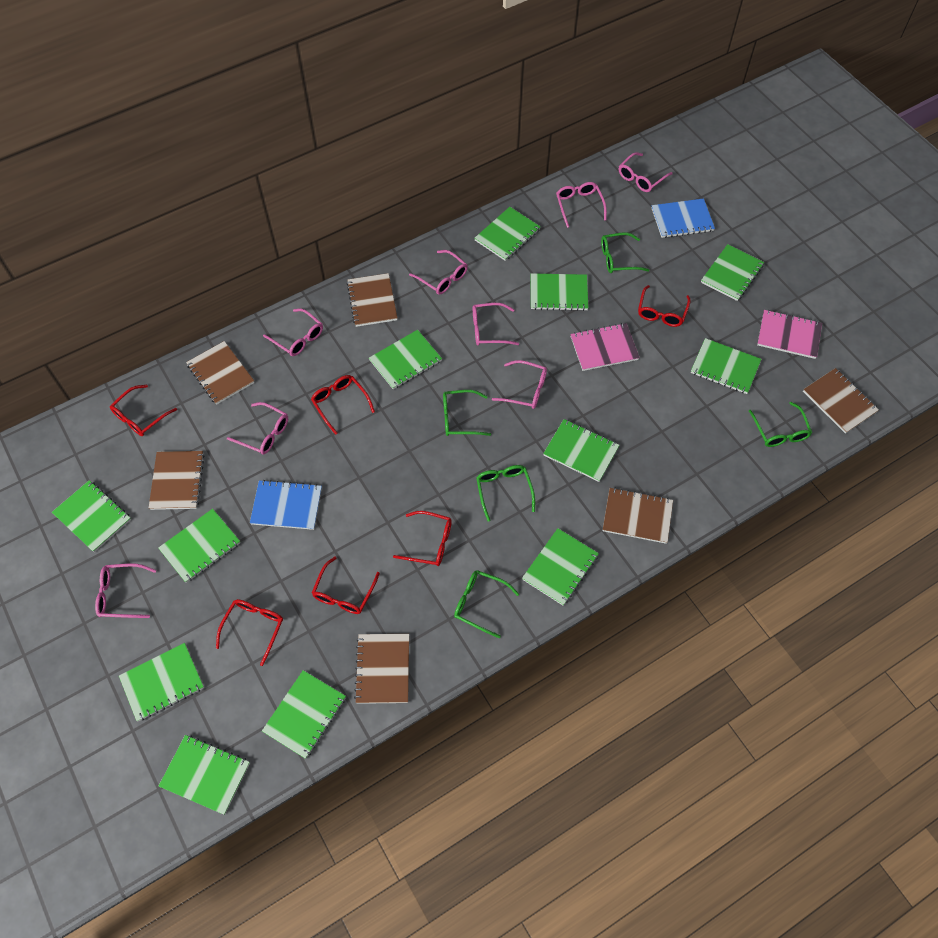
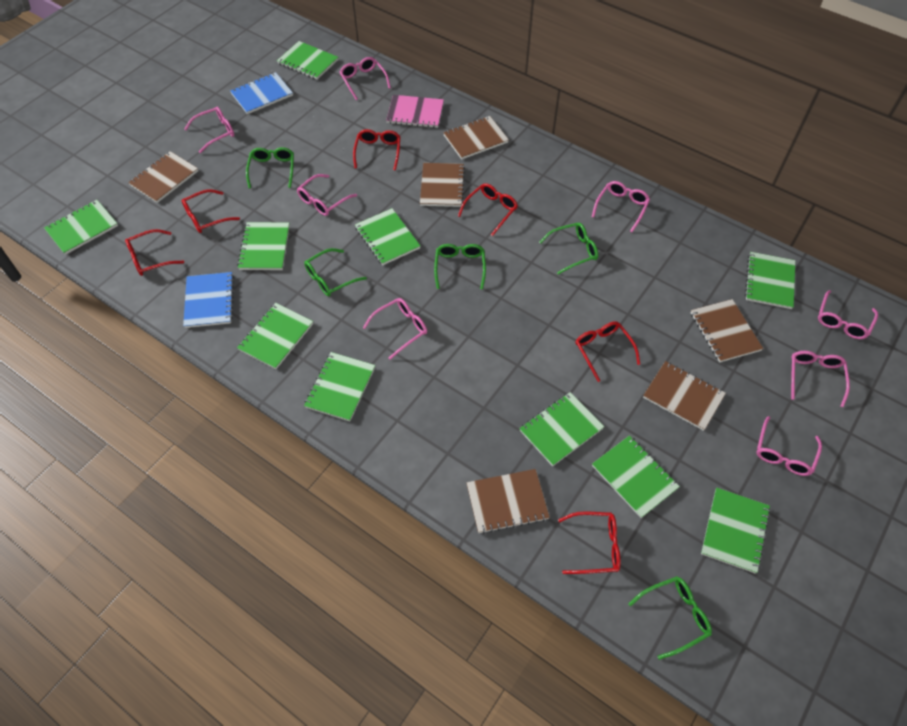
green notebook: [52,480,131,552] [119,643,204,722] [158,509,240,583] [159,735,250,815] [262,670,346,759] [369,330,442,389] [475,207,541,261] [522,528,599,605] [531,273,588,311] [543,419,619,482] [691,338,762,394] [701,244,764,301] = 12 -> [44,200,118,255] [237,222,290,270] [237,303,313,369] [277,41,338,80] [304,352,375,421] [355,208,420,265] [519,392,604,466] [592,435,680,518] [701,487,770,574] [745,252,795,309] = 10
pink notebook: [570,323,640,371] [757,310,822,359] = 2 -> [386,95,444,128] = 1

